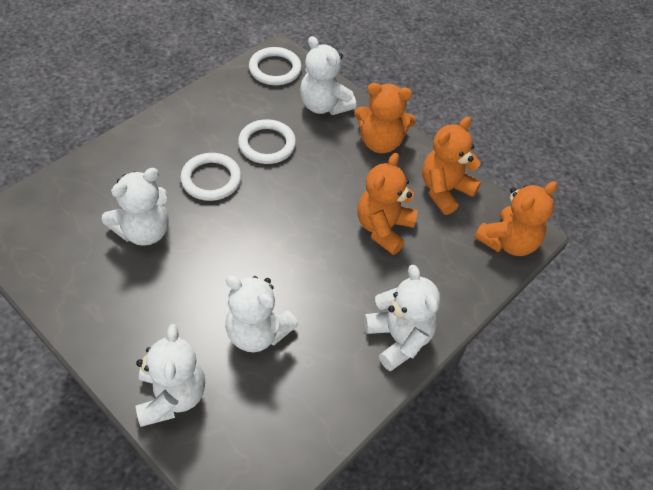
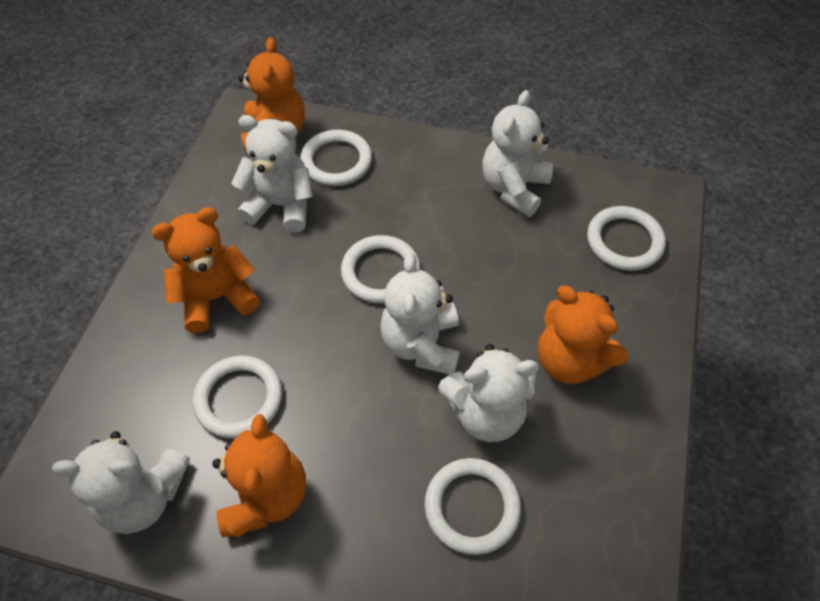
white ring: [180,153,241,201] [238,119,296,164] [249,47,302,85] = 3 -> [193,355,282,438] [300,130,372,186] [341,235,420,303] [424,458,521,555] [587,206,666,271] = 5

